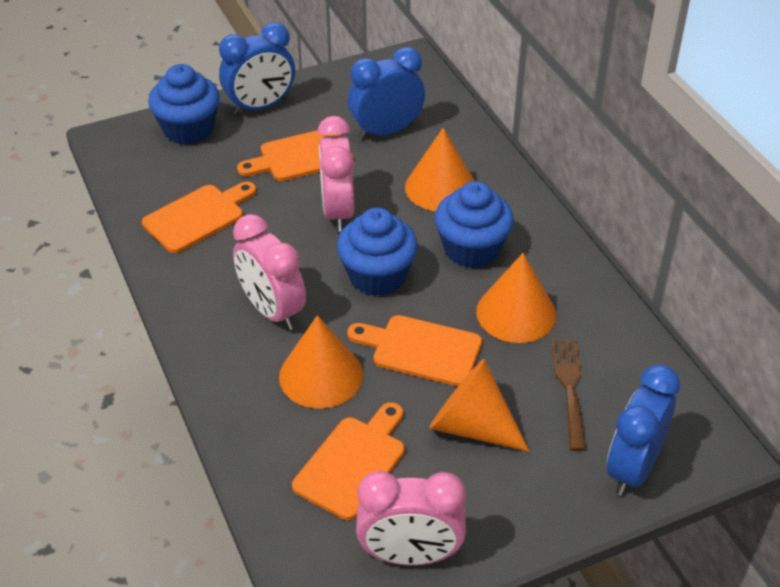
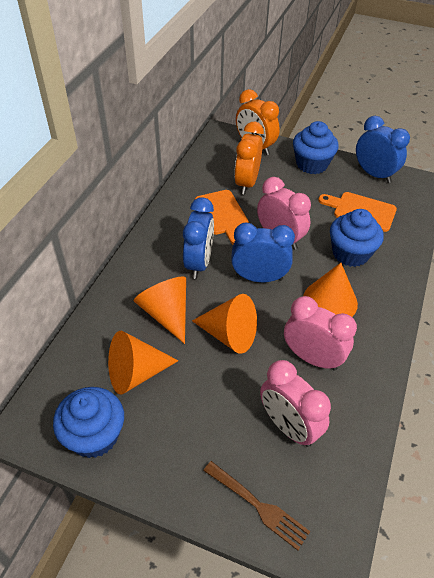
orange clock: none = 0 -> [234,122,264,195] [236,89,280,155] = 2
orange cutting board: [142,182,256,253] [237,130,353,181] [292,402,405,520] [347,315,482,386] = 4 -> [195,190,249,244] [318,192,397,232] = 2

